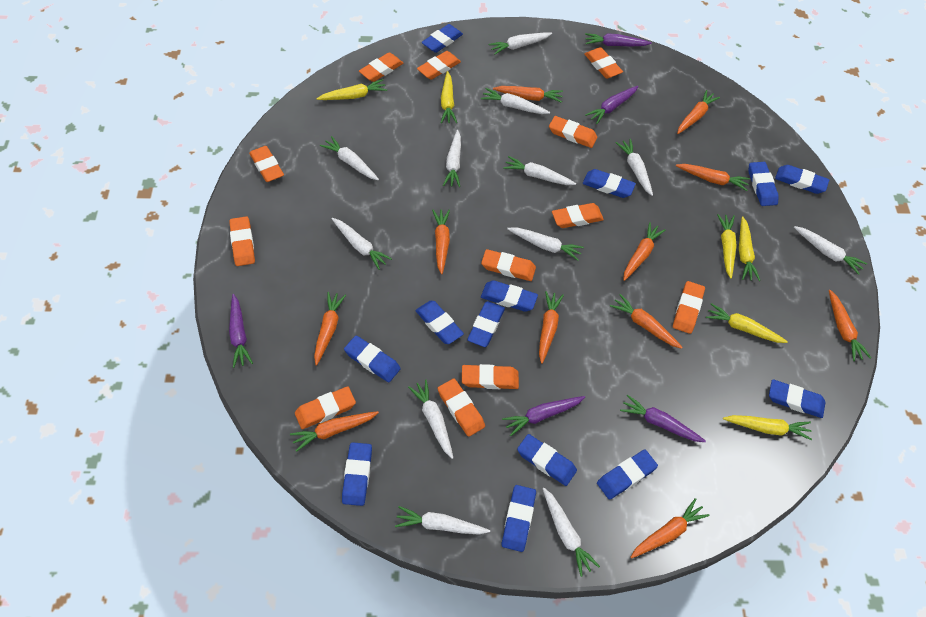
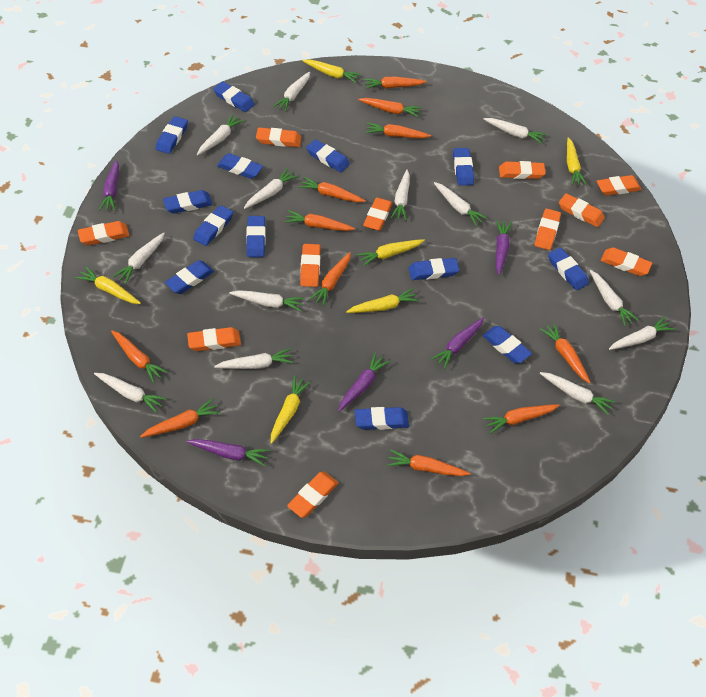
orange eraser: [229,216,255,266] [249,146,284,182] [295,386,356,429] [359,52,403,82] [417,51,461,80] [438,379,485,437] [462,364,519,389] [481,249,536,281] [549,116,597,148] [552,203,604,228] [584,47,623,79] [673,281,705,334] = 12 -> [78,221,130,245] [187,327,241,351] [256,127,301,147] [287,471,338,518] [300,244,320,287] [363,197,393,231] [499,161,546,179] [534,208,561,250] [559,193,605,227] [597,175,641,196] [601,247,652,276] = 11
white carrot: [320,136,379,180] [332,218,392,270] [395,506,490,535] [408,380,453,459] [443,130,461,187] [481,88,550,114] [488,32,552,55] [503,156,576,185] [507,227,584,261] [543,488,600,577] [616,139,653,196] [794,226,867,275] = 12 -> [94,373,167,413] [113,233,165,284] [197,114,244,155] [214,348,293,369] [229,290,304,311] [244,168,298,209] [273,71,310,112] [391,170,410,221] [434,182,487,226] [484,118,547,144] [540,372,615,415] [590,270,638,326] [609,317,675,350] = 13

